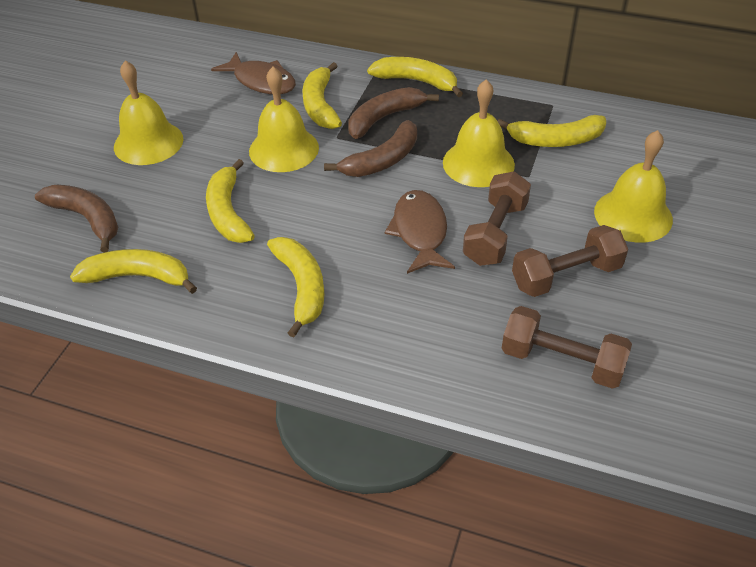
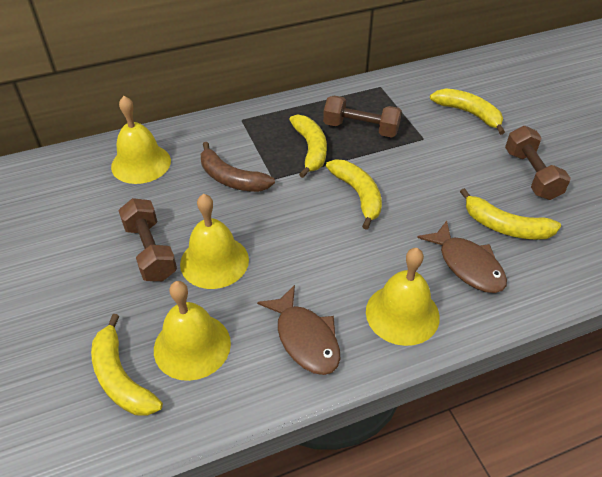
brown banana: [35,185,118,253] [324,120,417,177] [348,87,439,139] = 3 -> [201,142,275,192] = 1
yellow banana: [70,249,197,294] [206,159,255,243] [267,237,324,338] [302,62,342,129] [367,57,463,97] [497,115,606,147] = 6 -> [91,314,163,416] [289,115,327,178] [326,159,382,230] [430,88,505,135] [460,188,561,240] = 5

